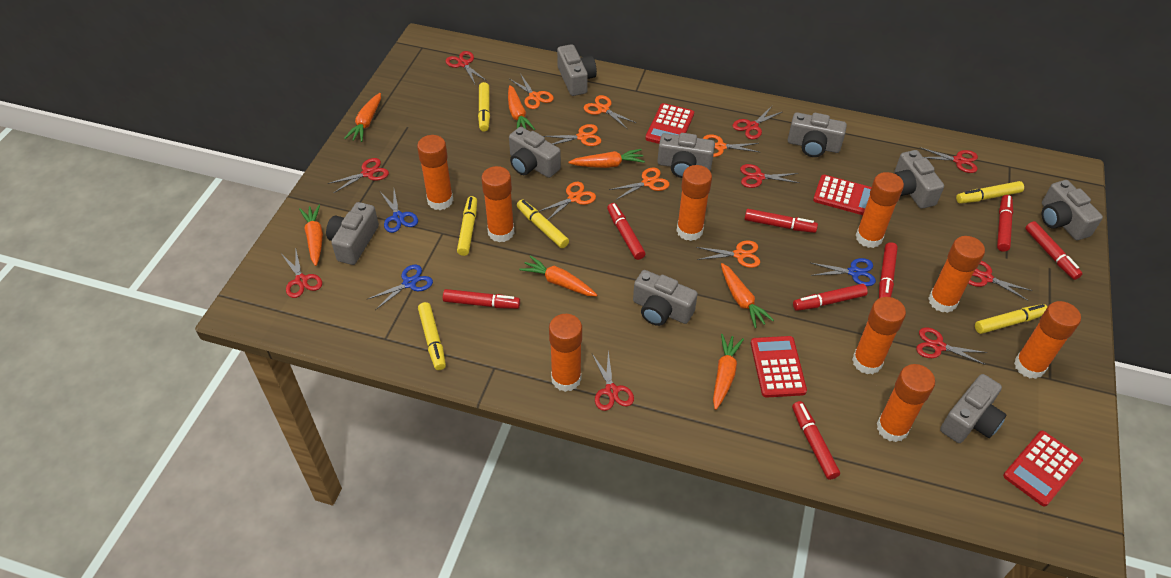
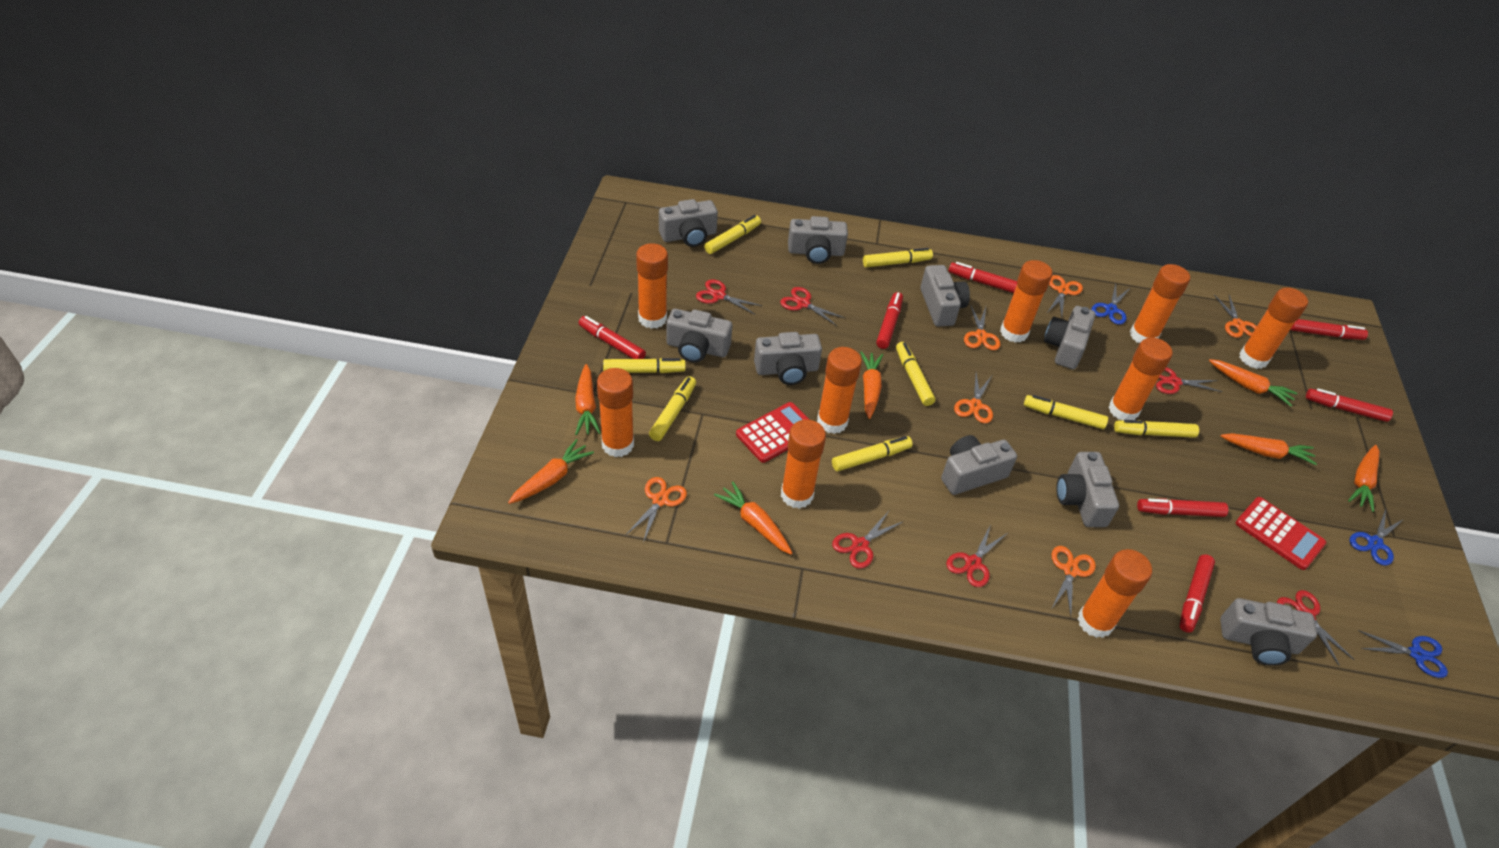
orange scissors: [510,75,554,109] [538,182,596,220] [543,124,601,146] [584,95,636,129] [609,168,669,200] [696,241,760,268] [703,135,759,157] = 7 -> [626,477,687,543] [954,373,993,423] [964,304,1000,350] [1047,275,1083,317] [1052,546,1096,616] [1214,295,1257,338] = 6
red calculator: [645,103,694,144] [751,336,807,398] [813,175,871,215] [1003,431,1083,507] = 4 -> [736,402,810,463] [1235,497,1326,570] = 2
red marker: [443,289,520,309] [607,203,645,260] [745,209,818,233] [792,401,840,480] [793,284,868,311] [879,242,898,298] [997,195,1013,252] [1025,221,1082,280] = 8 -> [579,316,646,359] [876,292,903,349] [948,262,1017,293] [1137,498,1228,517] [1179,554,1215,633] [1290,319,1368,340] [1306,388,1393,422] = 7
red scissors: [282,250,322,298] [327,158,389,193] [446,51,487,84] [592,351,634,411] [733,106,782,139] [740,164,800,188] [916,327,987,365] [919,147,978,173] [968,261,1033,301] = 9 -> [696,279,762,314] [780,287,845,326] [832,511,904,569] [946,524,1008,587] [1156,367,1223,394] [1277,590,1354,665] = 6
yellow marker: [418,302,446,370] [457,196,477,256] [478,82,490,132] [517,200,569,248] [956,181,1024,204] [975,304,1047,334] = 6 -> [603,358,686,373] [649,376,696,441] [704,215,761,254] [832,436,913,471] [863,248,933,267] [896,342,935,406] [1024,395,1108,429] [1114,420,1199,438] = 8

